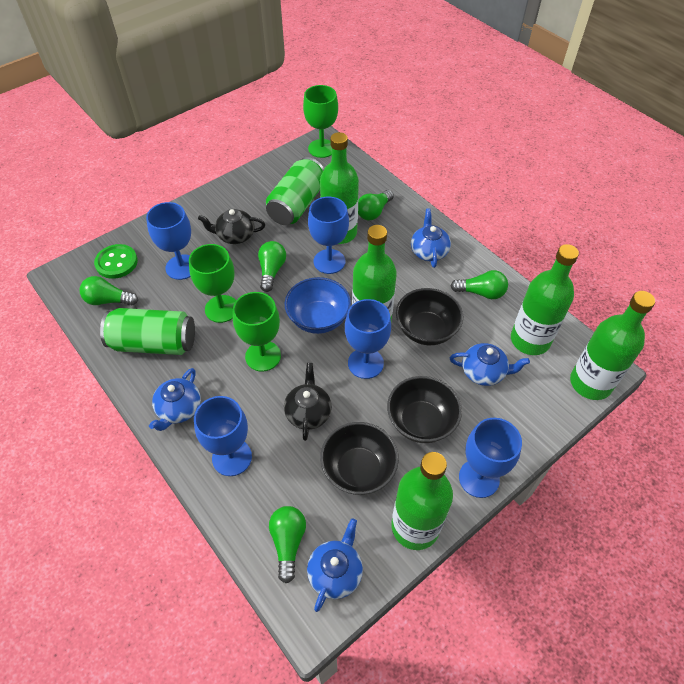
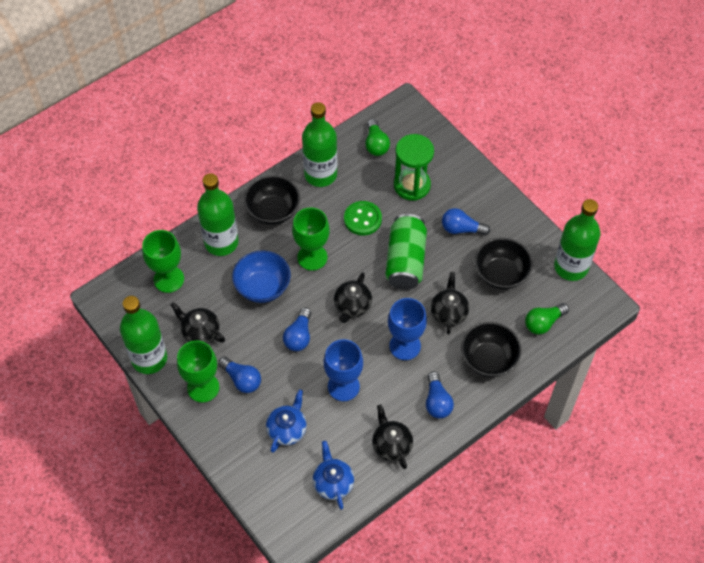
black teapot: [198,209,265,244] [284,363,332,441] = 2 -> [170,302,225,344] [334,272,372,323] [372,404,413,469] [431,272,469,334] = 4
blue goblet: [146,202,191,280] [194,396,252,476] [308,197,349,274] [345,299,391,379] [459,418,522,498] = 5 -> [324,339,363,401] [388,298,427,360] = 2
blue light bulb: none = 0 -> [218,357,261,393] [283,308,311,351] [426,372,454,418] [442,208,490,236] = 4
blue teapot: [149,368,201,431] [307,518,363,612] [411,208,451,268] [450,343,530,386] = 4 -> [266,389,307,453] [313,441,354,509] = 2
green bottle: [320,132,359,244] [352,225,397,321] [391,452,453,550] [511,244,579,355] [570,291,655,400] = 5 -> [120,296,167,374] [197,173,239,256] [302,102,337,187] [554,199,600,281] = 4
green can: [100,308,195,355] [266,157,324,225] = 2 -> [385,214,427,290] = 1
green hourglass: none = 0 -> [394,134,434,201] = 1
green light bulb: [80,276,138,305] [258,241,286,292] [269,506,306,584] [358,190,394,220] [451,270,508,299] = 5 -> [365,119,390,156] [525,303,569,334] = 2

